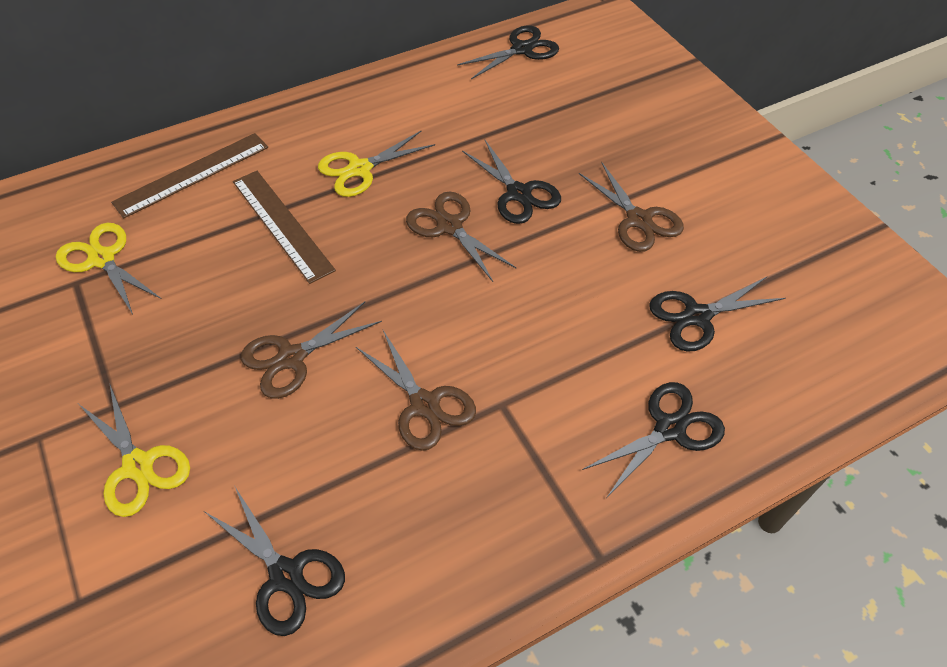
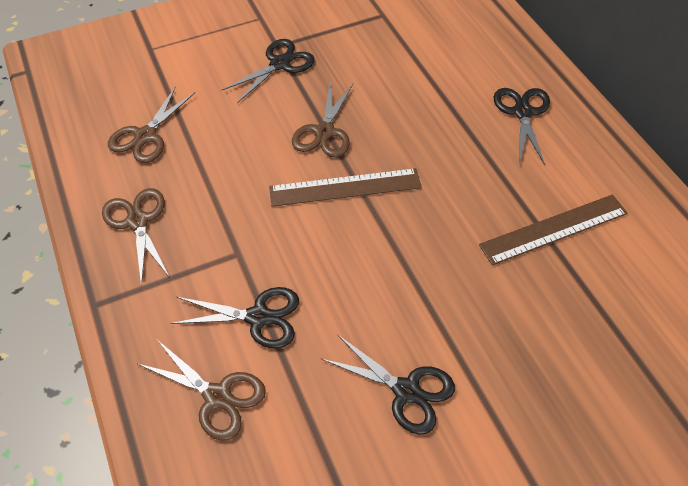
black scissors: [205,487,345,636] [457,25,559,79] [462,140,561,224] [582,382,725,498] [649,277,786,352] = 5 -> [170,287,299,349] [222,39,315,103] [321,334,455,435] [494,88,550,165] = 4
yellow scissors: [56,223,162,314] [79,385,190,517] [318,131,435,197] = 3 -> none = 0

